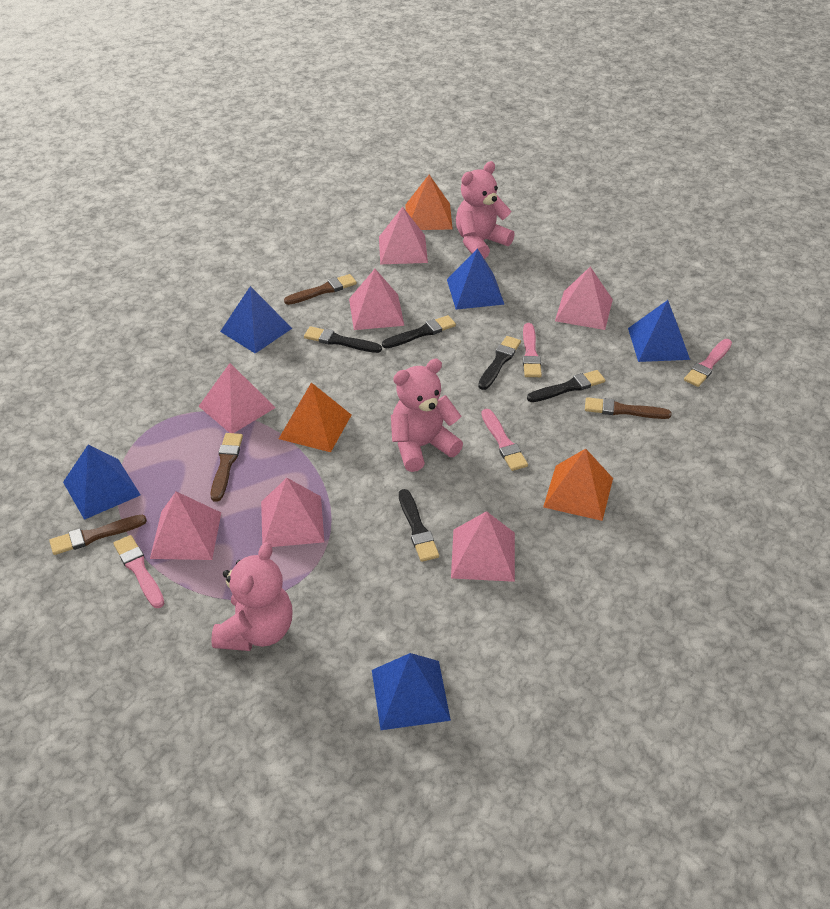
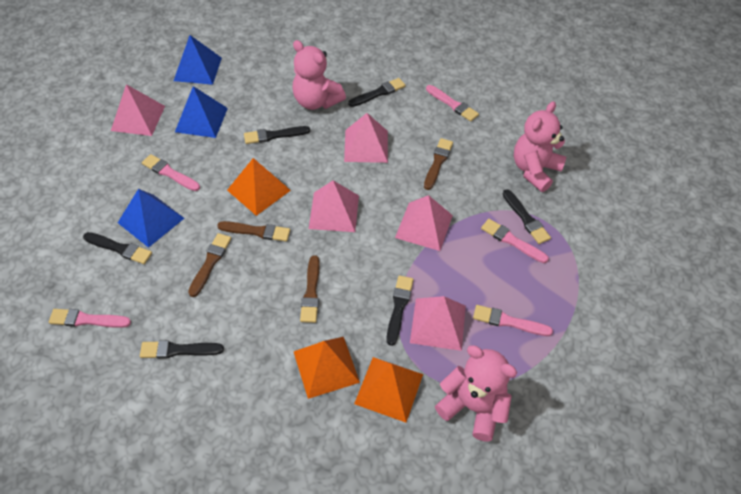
black brush: [304,326,382,353] [382,315,456,348] [399,489,439,562] [478,336,521,390] [527,370,605,402] = 5 -> [83,232,152,264] [140,340,224,359] [244,126,310,144] [348,78,406,107] [386,276,414,346] [503,189,551,244] = 6
blue pyramid: [63,445,141,520] [220,286,292,353] [372,653,451,730] [447,248,505,310] [628,300,690,362] = 5 -> [118,189,184,248] [174,35,222,85] [175,86,228,138] = 3
pink brush: [113,535,164,608] [481,409,528,471] [523,323,542,377] [684,339,732,387] = 4 -> [49,309,131,328] [142,154,200,191] [426,85,479,122] [473,305,553,336] [481,219,549,263] = 5
pink pyramid: [150,491,221,560] [199,363,276,433] [261,478,324,547] [349,269,404,330] [379,207,428,264] [451,511,515,582] [555,267,613,330] = 7 -> [111,84,165,136] [309,180,359,232] [344,113,388,163] [395,195,453,251] [410,296,466,351] = 5

